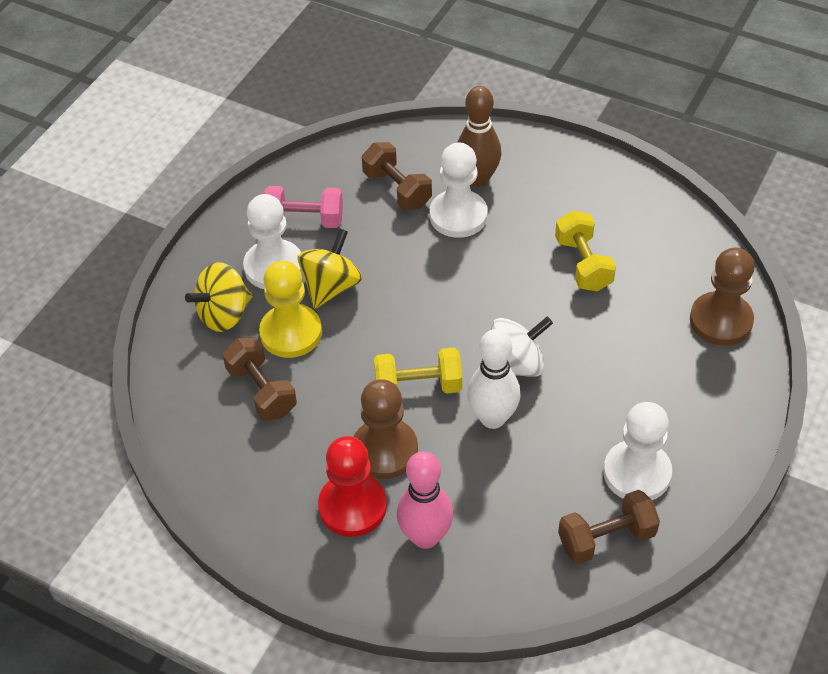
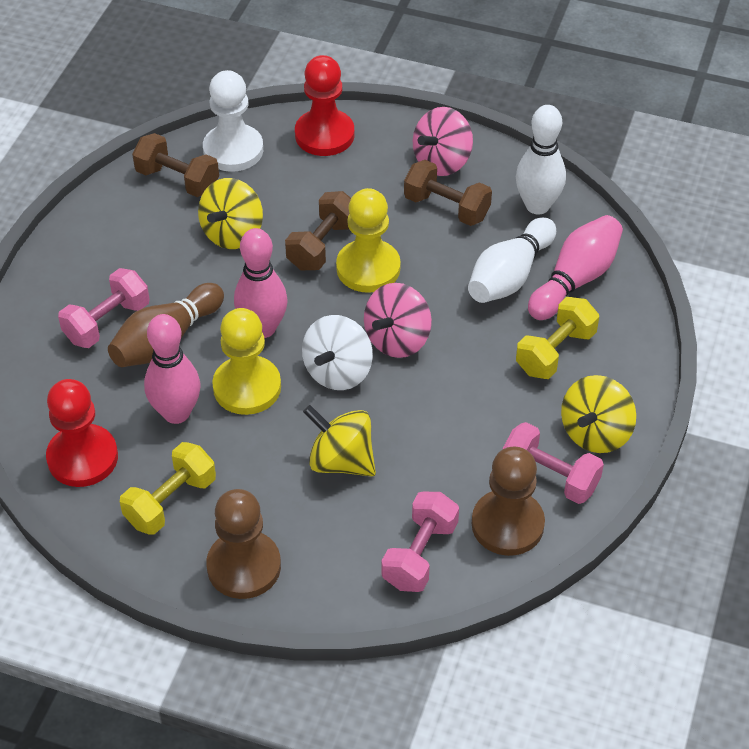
pink bowling pin: [397,451,453,549] = 1 -> [144,314,200,424] [234,228,288,338] [528,215,623,320] = 3
pink dumbbell: [263,186,343,228] = 1 -> [58,268,149,348] [382,492,459,592] [503,422,604,504] = 3
pink spinning top: none = 0 -> [364,283,432,358] [413,107,473,176] = 2
red pawn: [318,436,387,537] = 1 -> [46,379,118,487] [295,55,354,156] = 2
white bowling pin: [467,329,521,429] = 1 -> [468,217,556,303] [516,105,566,215] = 2
white pawn: [243,194,302,289] [430,142,488,238] [603,402,672,500] = 3 -> [203,70,263,172] = 1
yellow pawn: [259,260,322,358] = 1 -> [212,308,281,415] [336,188,401,293] = 2
yellow spinning top: [185,262,253,332] [298,229,362,309] = 2 -> [198,178,263,249] [303,405,376,477] [561,375,636,453] = 3

